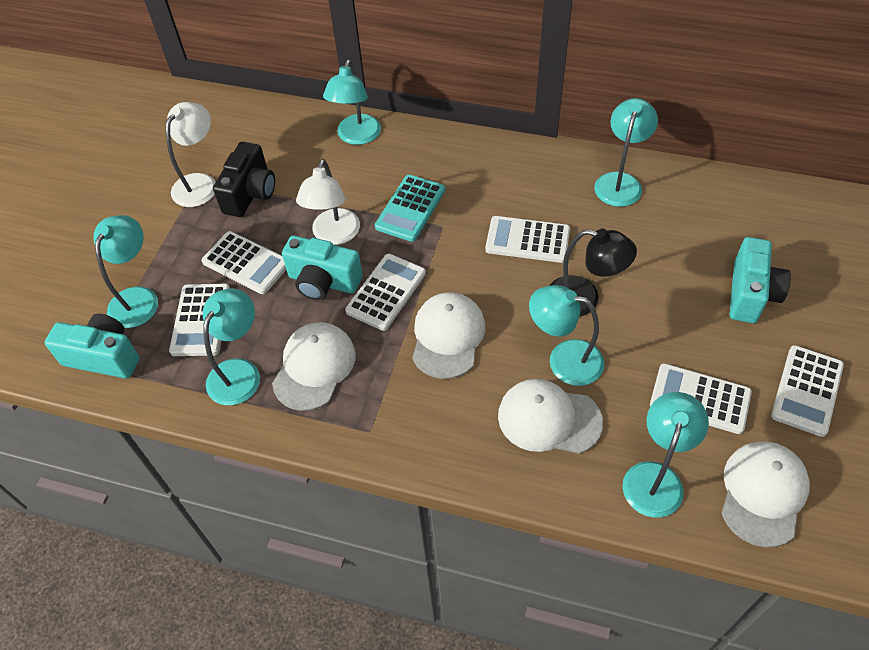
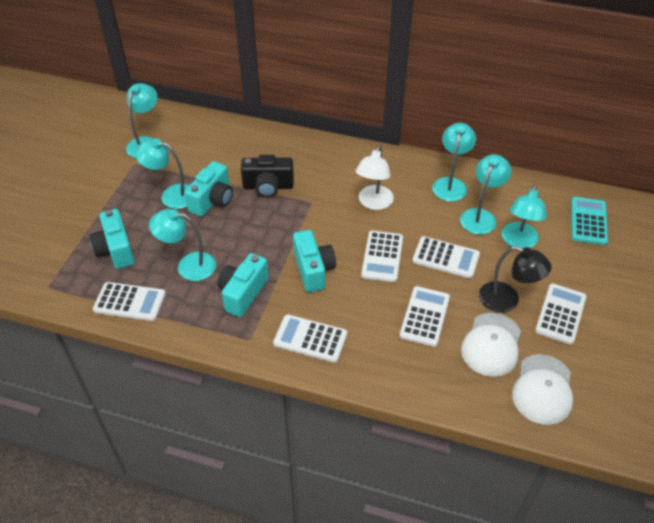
turquoise camera: [44,314,139,379] [282,235,363,300] [730,237,791,323] = 3 -> [89,209,135,269] [184,161,233,217] [218,253,269,317] [293,230,336,292] = 4
white cap: [272,322,356,411] [413,292,485,379] [498,379,603,454] [722,441,810,547] = 4 -> [461,313,521,376] [512,354,573,425] = 2
white lamp: [166,102,215,207] [296,159,360,245] = 2 -> [356,146,394,210] = 1

